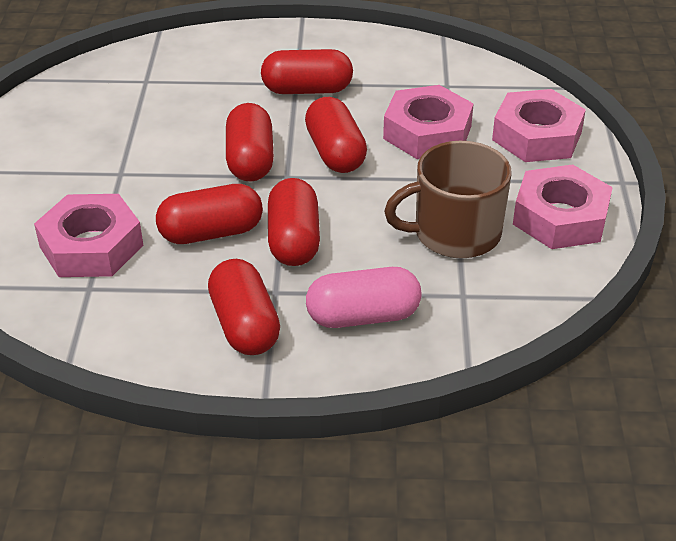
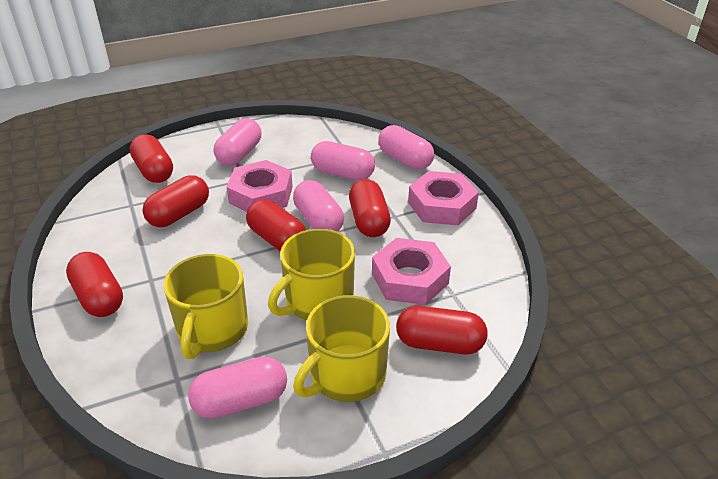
brown mug: [384,141,511,258] = 1 -> none = 0
pink capsule: [306,267,422,328] = 1 -> [188,356,287,419] [214,118,262,166] [293,180,344,232] [311,141,375,180] [378,125,434,170] = 5
pink nut: [34,194,143,277] [383,85,474,159] [492,89,586,162] [513,164,613,249] = 4 -> [227,160,293,212] [372,238,451,305] [408,171,479,225] = 3
yellow mug: none = 0 -> [163,254,248,359] [268,229,355,321] [293,295,390,402] = 3

